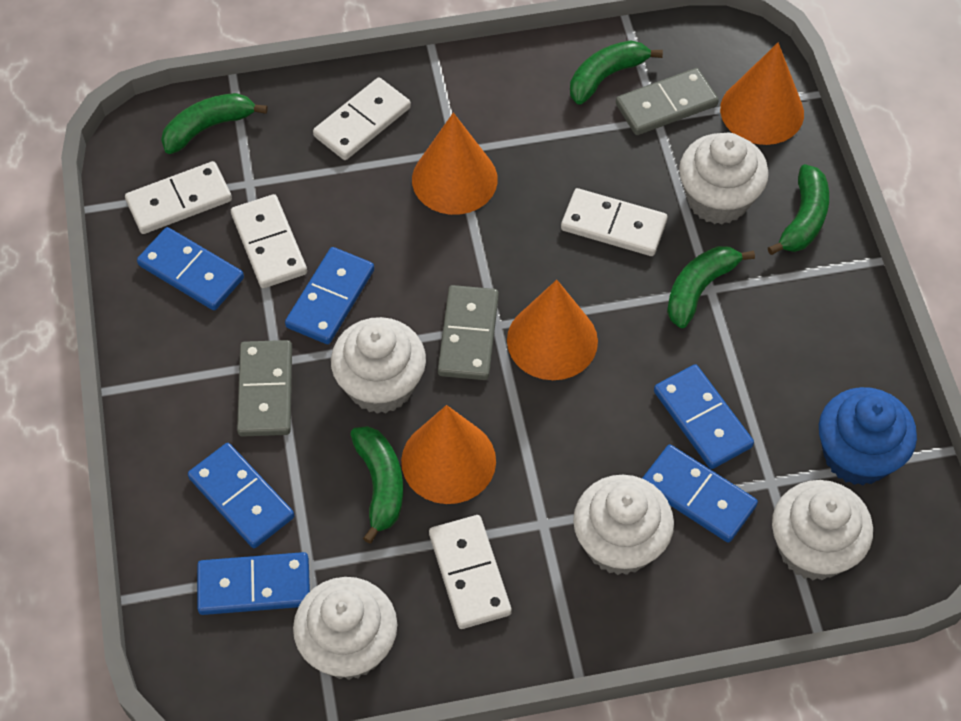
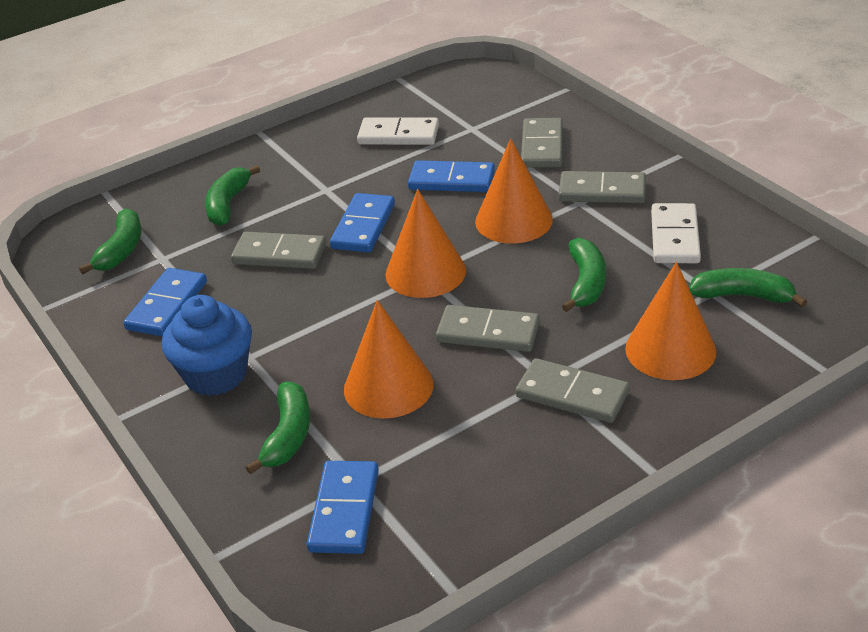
blue domino: [137,227,244,310] [188,443,294,548] [197,552,310,615] [285,247,374,344] [642,444,758,543] [654,364,754,469] = 6 -> [123,268,207,337] [307,461,379,554] [330,193,395,252] [408,160,495,192] = 4
grey domino: [237,340,292,437] [438,285,499,380] [616,68,719,135] = 3 -> [231,232,326,269] [436,305,540,352] [516,358,630,423] [521,118,563,168] [559,171,646,203] = 5
white cupcake: [293,577,397,680] [331,317,426,414] [573,475,674,575] [679,133,769,224] [772,480,873,580] = 5 -> none = 0
white domino: [125,161,232,234] [231,194,307,288] [313,77,411,160] [429,515,512,629] [561,188,668,256] = 5 -> [357,117,439,145] [651,203,701,263] = 2

